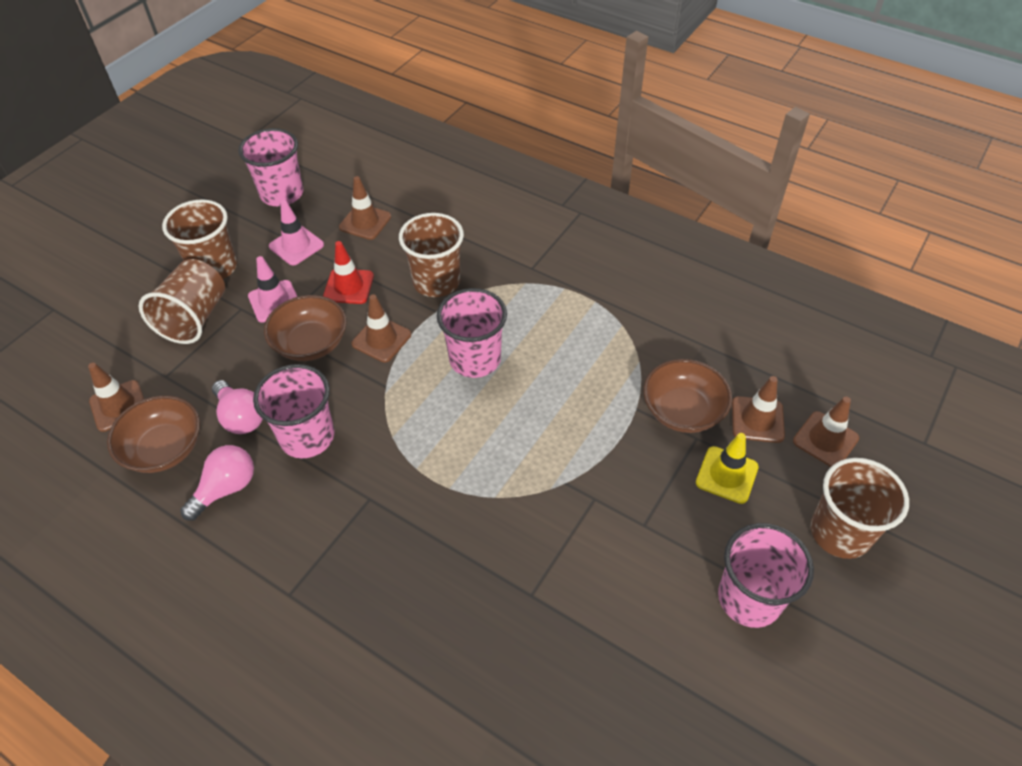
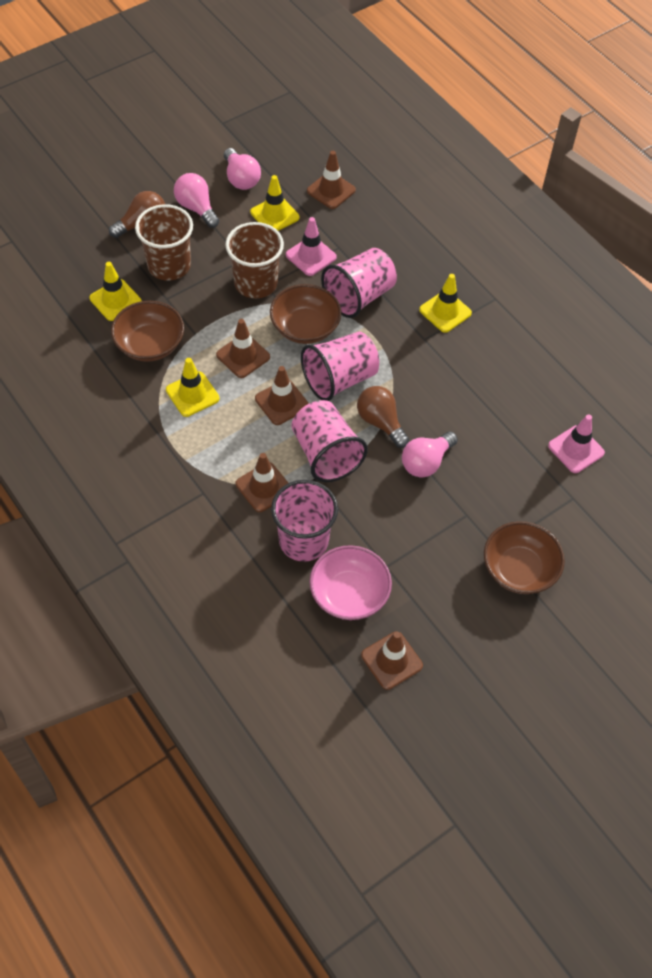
brown cup: [139,259,225,344] [162,199,237,279] [399,213,464,297] [810,458,909,559] = 4 -> [135,204,193,281] [225,222,284,298] = 2
brown light bulb: none = 0 -> [109,191,165,238] [357,386,409,448] = 2
pink bowl: none = 0 -> [309,545,392,620] = 1
pink light bulb: [180,445,254,521] [212,380,263,434] = 2 -> [174,173,219,228] [224,148,261,190] [402,431,458,477] = 3
red traffic cone: [323,241,374,304] = 1 -> none = 0
yellow traffic cone: [696,433,759,504] = 1 -> [89,262,142,321] [166,358,220,417] [250,175,299,231] [419,274,472,333] = 4

